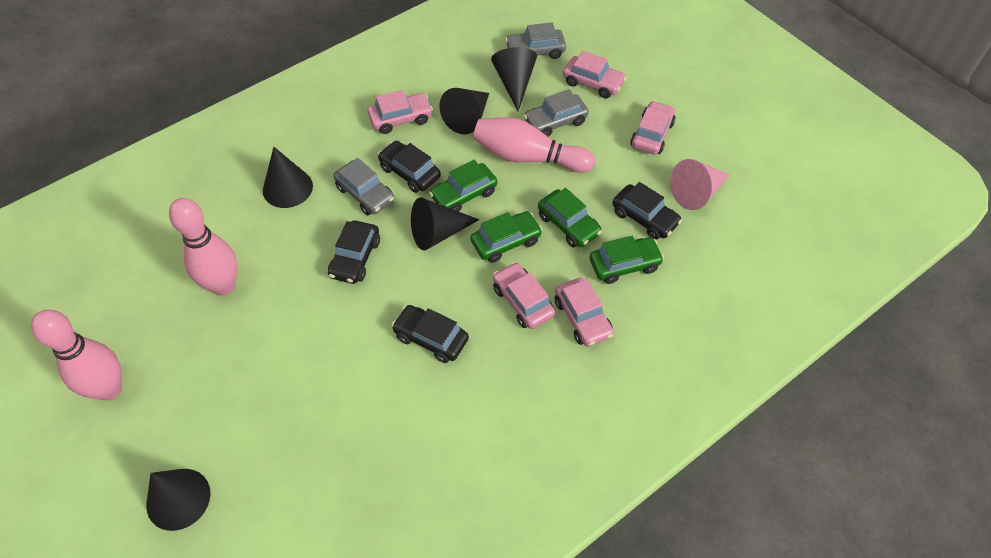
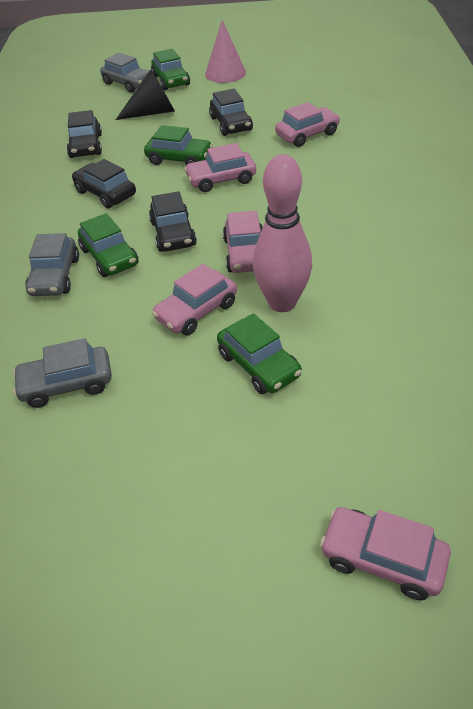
black cone: [146,469,211,531] [263,147,313,208] [411,197,479,250] [439,88,489,134] [491,47,537,111] = 5 -> [116,69,175,120] = 1
pink bowling pin: [31,310,122,401] [169,198,237,296] [473,117,595,173] = 3 -> [253,154,312,312] = 1

